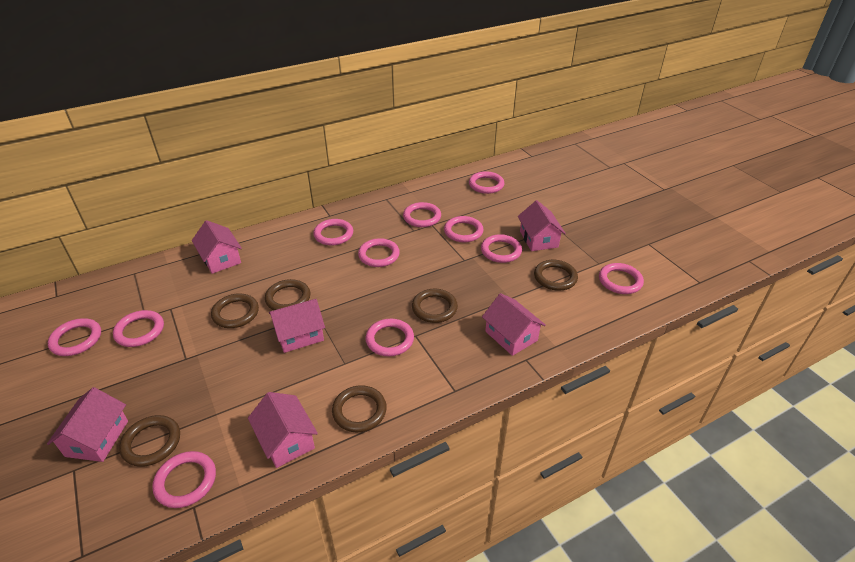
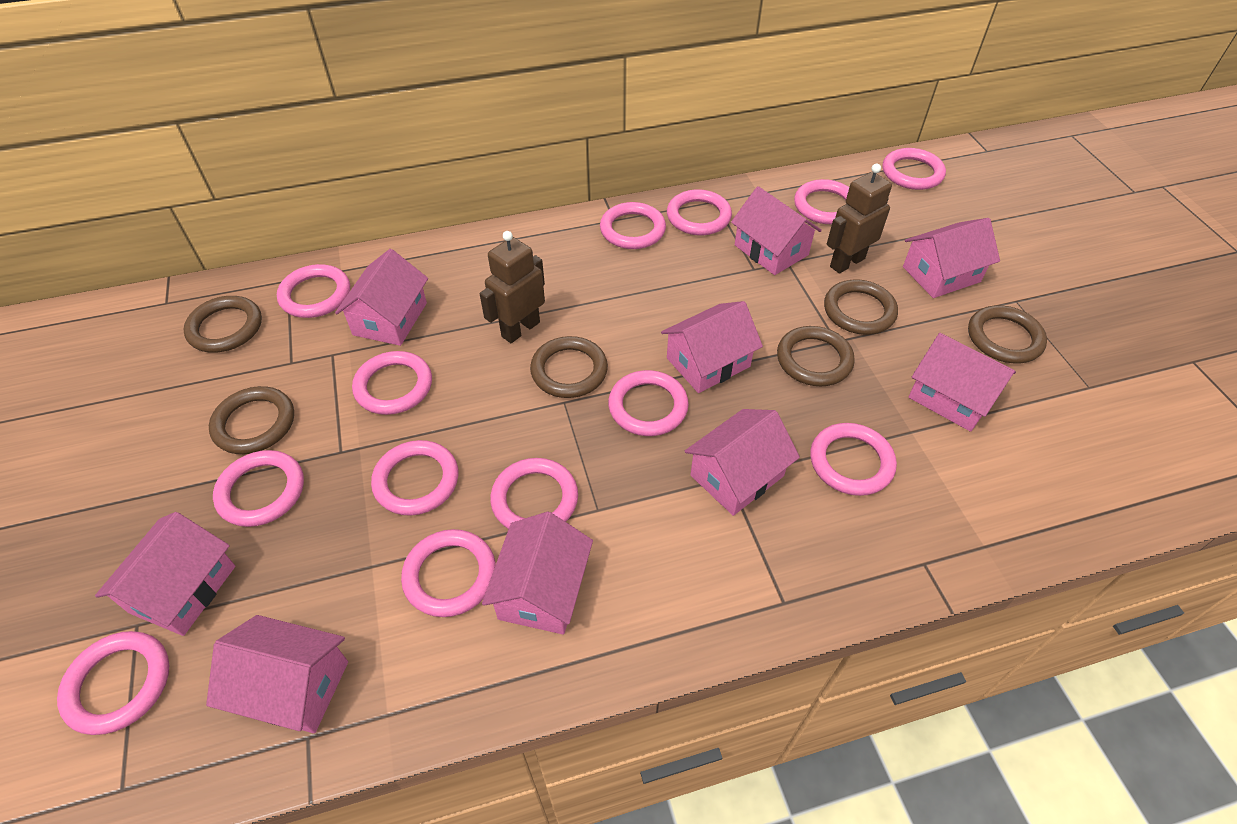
brown robot: none = 0 -> [480,231,545,343] [827,164,892,274] = 2
pink house: [47,387,128,462] [192,220,242,274] [248,392,318,468] [269,299,325,353] [482,293,546,356] [518,201,566,251] = 6 -> [95,512,235,636] [206,615,348,733] [335,249,428,346] [482,512,593,635] [661,301,763,393] [685,409,800,516] [731,186,822,275] [903,218,1000,298] [908,333,1016,432] = 9
pink ring: [48,318,101,356] [113,310,164,347] [152,451,216,508] [313,219,353,245] [358,238,400,267] [366,319,414,356] [403,202,441,227] [444,216,483,242] [469,171,504,194] [481,234,522,263] [599,263,644,294] = 11 -> [57,631,169,735] [213,450,304,527] [277,264,350,318] [352,351,432,415] [371,440,459,516] [401,529,496,617] [490,458,578,529] [600,202,666,249] [608,370,689,436] [667,189,732,235] [794,179,849,224] [810,423,897,496] [883,148,946,190] = 13

